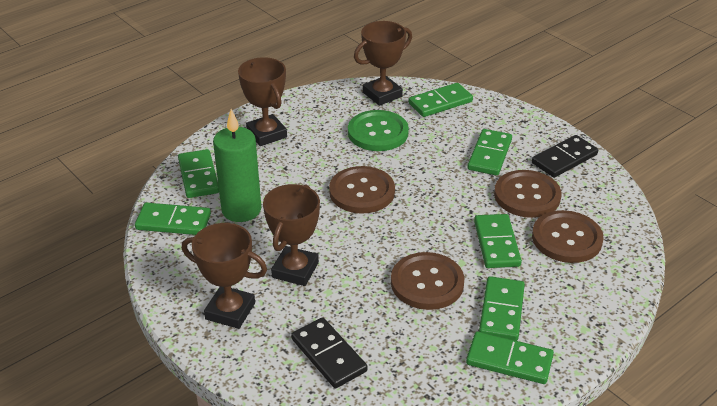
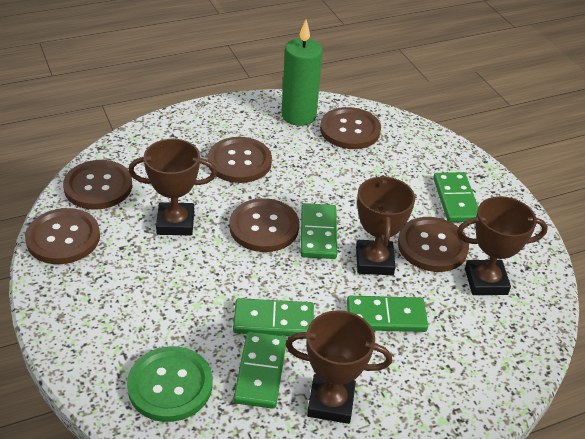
black domino: [291,317,368,388] [532,135,598,178] = 2 -> none = 0
brown button: [329,166,395,214] [391,252,464,310] [494,170,562,218] [532,210,603,263] = 4 -> [25,208,100,264] [63,160,132,210] [208,137,272,183] [230,198,299,252] [320,107,381,149] [398,217,469,272] = 6
green domino: [135,203,211,235] [178,149,219,198] [408,83,473,117] [466,331,554,384] [467,129,512,176] [474,214,522,268] [479,276,525,341] = 7 -> [233,298,314,336] [233,332,287,409] [301,203,337,259] [347,296,428,332] [433,172,478,222] = 5

